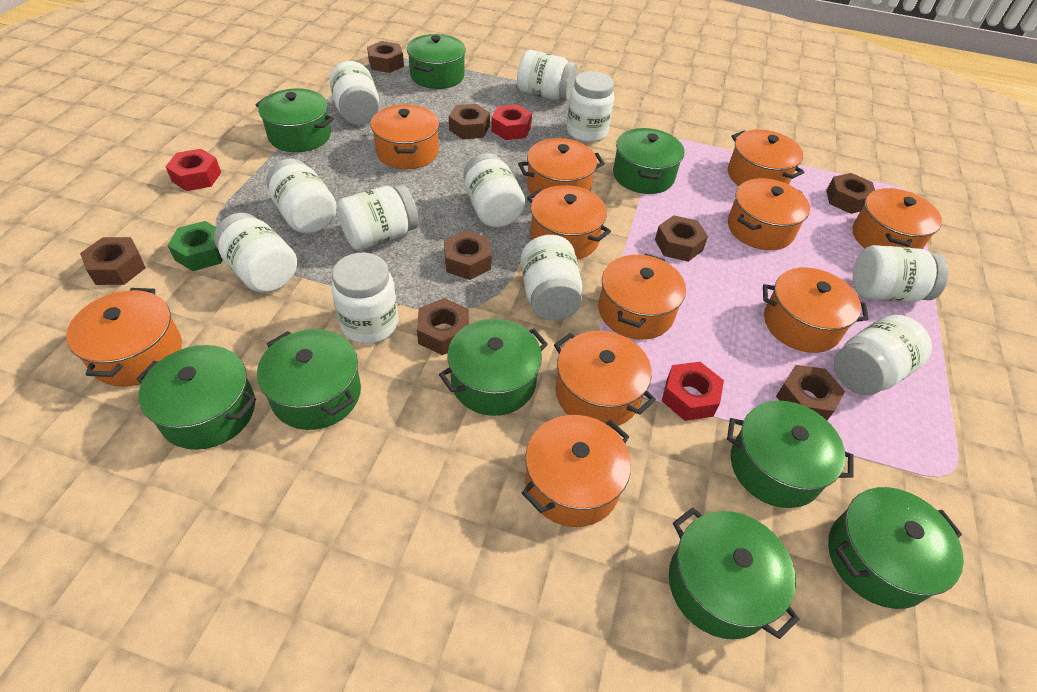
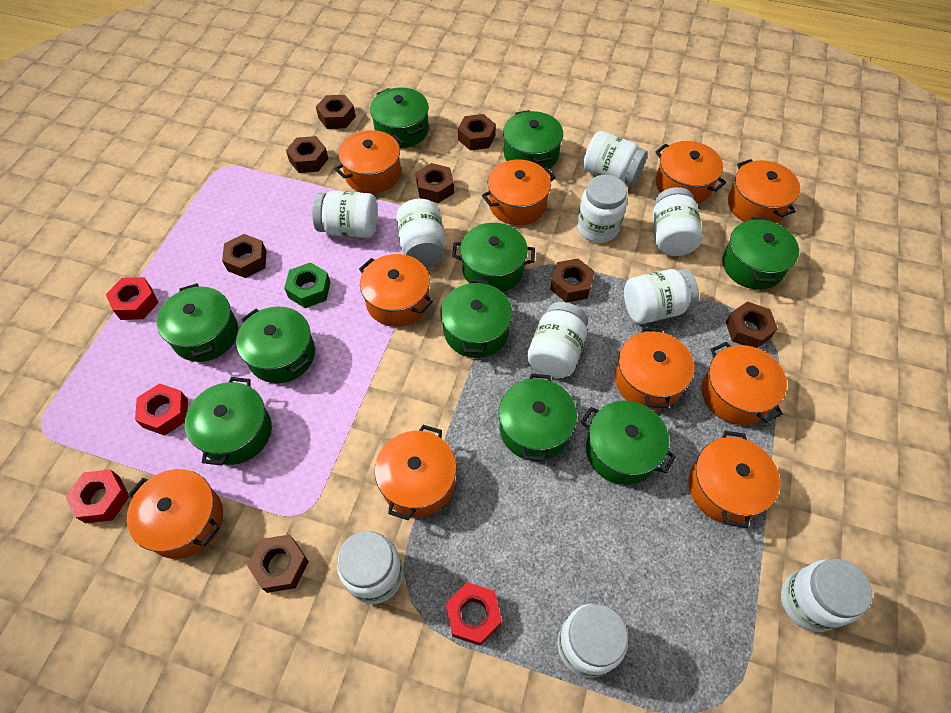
green pot: [136,345,256,450] [256,89,334,152] [257,329,361,430] [407,34,466,89] [439,319,548,416] [613,128,684,194] [669,508,800,639] [727,400,854,508] [828,487,964,609] = 9 -> [157,283,238,362] [185,377,272,466] [236,306,315,383] [370,87,429,148] [441,280,512,358] [452,223,535,292] [499,373,577,462] [503,110,563,169] [581,401,676,485] [722,217,799,290] = 10
orange pot: [66,288,182,387] [371,104,439,169] [518,138,605,194] [522,415,631,527] [527,185,611,260] [554,331,656,428] [598,253,686,340] [728,130,804,186] [728,178,810,250] [763,268,869,353] [853,188,942,249] = 11 -> [127,469,223,559] [335,130,404,194] [359,254,433,327] [375,425,457,520] [482,159,556,225] [615,327,694,410] [655,141,726,204] [688,431,780,528] [701,342,787,425] [728,159,800,223] = 10
red nut: [165,149,221,191] [491,104,532,140] [662,362,724,421] = 3 -> [66,469,129,523] [106,277,159,320] [135,383,188,436] [446,582,502,646] = 4
white jar: [214,213,297,293] [267,159,337,234] [329,61,379,125] [331,253,399,344] [337,184,419,250] [463,153,525,227] [517,50,578,101] [521,235,582,320] [567,71,614,142] [834,315,932,395] [853,245,949,302] = 11 -> [312,191,377,238] [337,531,403,604] [396,199,445,268] [527,302,588,378] [558,604,628,678] [577,175,627,243] [583,131,648,186] [624,269,699,324] [653,187,702,256] [781,559,872,632] = 10

